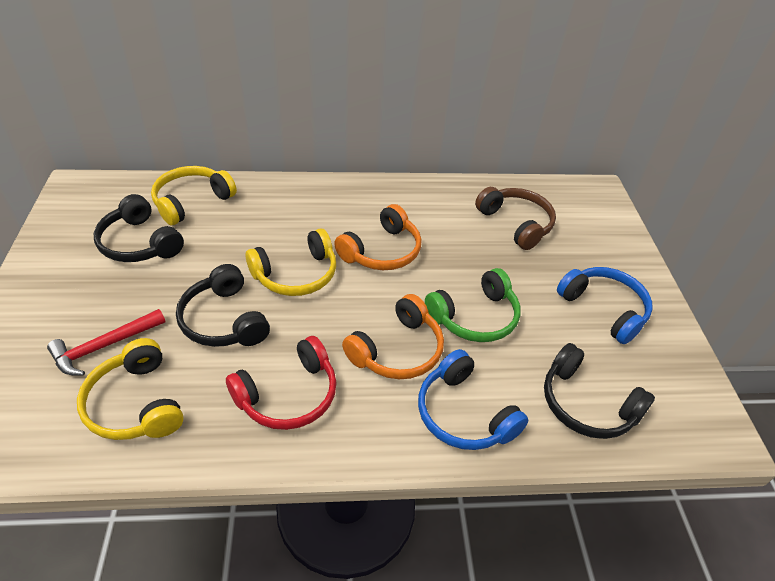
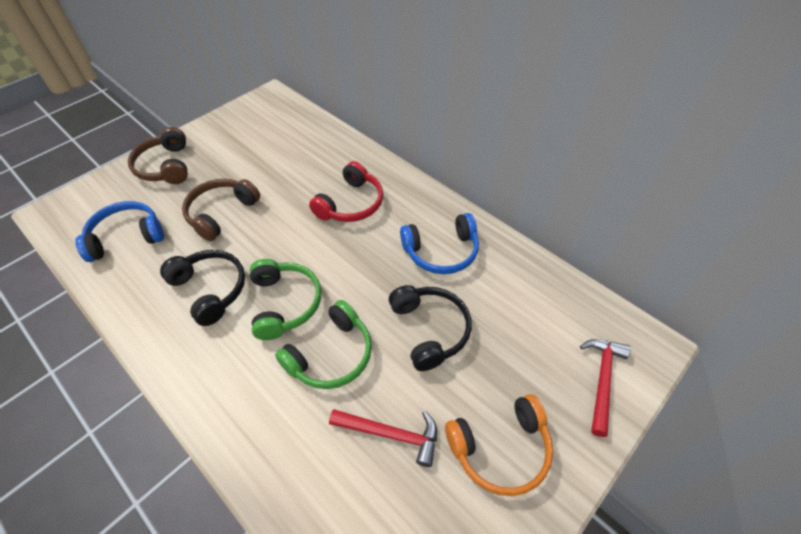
black headphones: [94,194,184,262] [176,264,270,347] [544,343,655,439] = 3 -> [160,250,245,326] [389,285,472,371] = 2
brown headphones: [475,187,556,250] = 1 -> [128,127,188,184] [182,179,260,241] = 2
green headphones: [425,268,521,342] = 1 -> [250,259,321,340] [275,300,372,389] = 2
orange headphones: [334,204,422,270] [342,294,444,379] = 2 -> [445,394,553,496] = 1
red hammer: [47,309,166,376] = 1 -> [329,409,437,467] [580,339,631,437] = 2
yellow headphones: [77,338,184,440] [151,166,237,225] [246,229,336,296] = 3 -> none = 0

